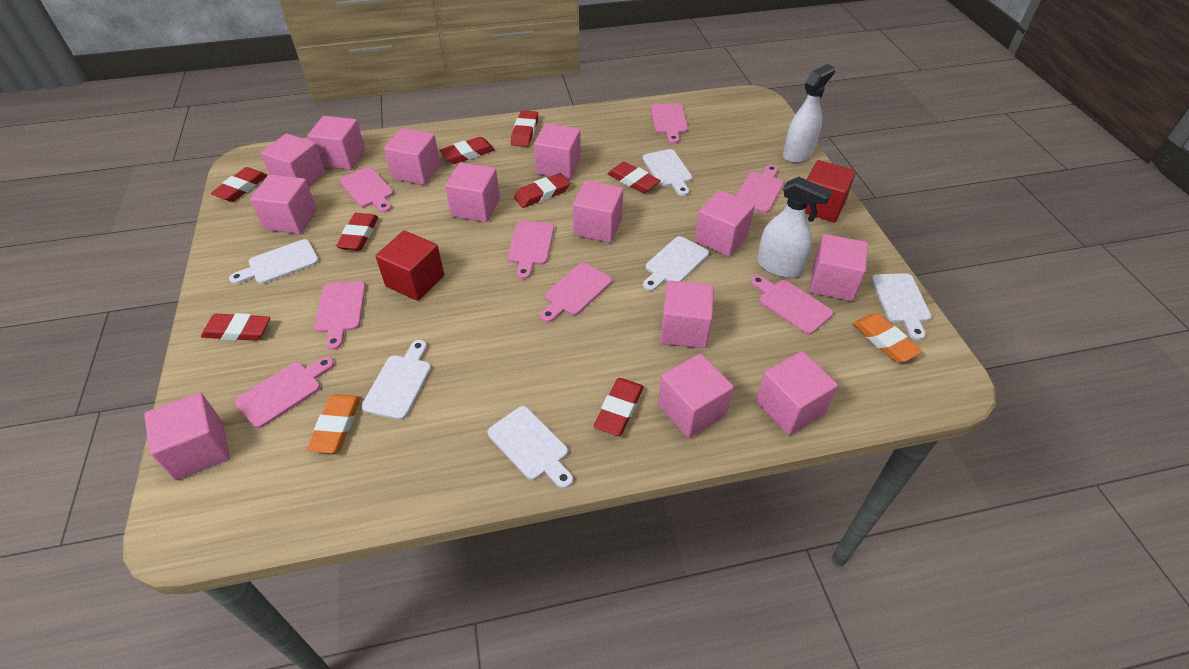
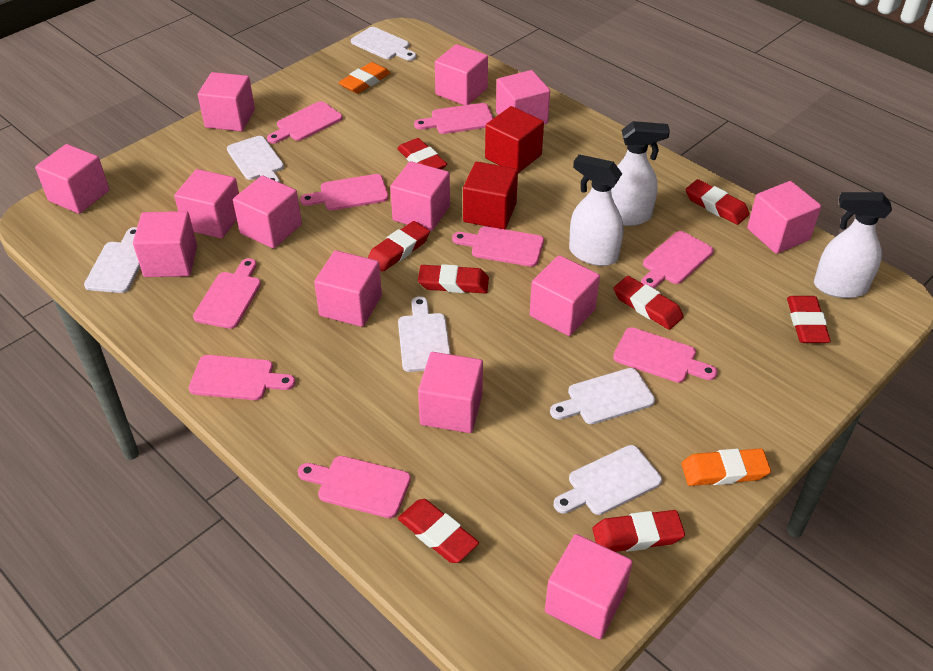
pink cutting board: [235,357,334,428] [314,281,366,350] [339,167,393,213] [507,221,554,279] [540,263,612,322] [651,103,688,144] [736,165,784,213] [750,275,833,334] = 8 -> [189,355,295,400] [193,258,261,329] [267,101,343,144] [298,456,411,518] [300,174,388,211] [414,103,494,134] [452,226,544,267] [613,327,718,383] [641,231,714,288] = 9
white spray bottle: [757,177,832,278] [783,64,835,163] = 2 -> [569,154,623,266] [611,121,670,226] [814,192,892,298] = 3

